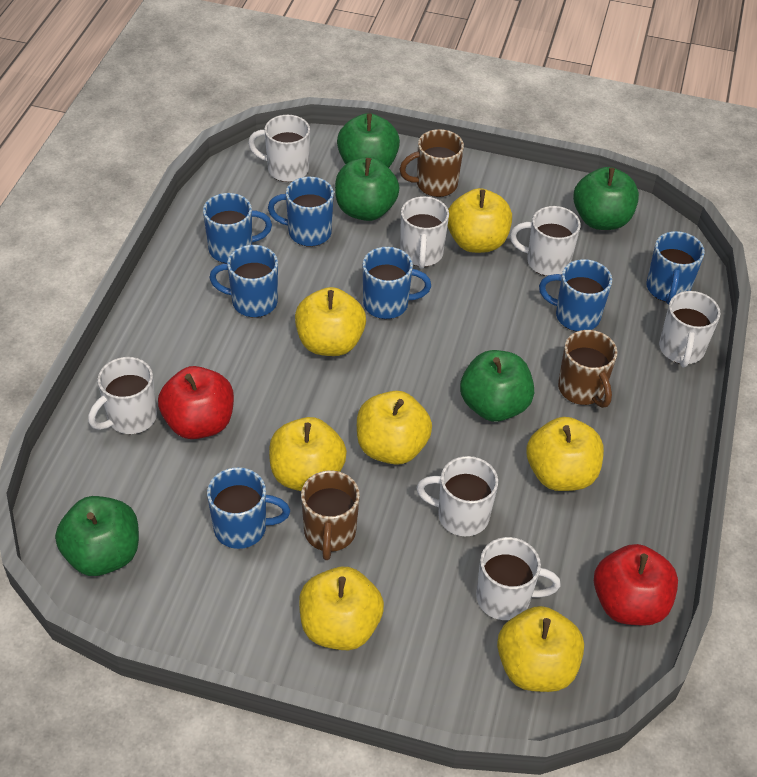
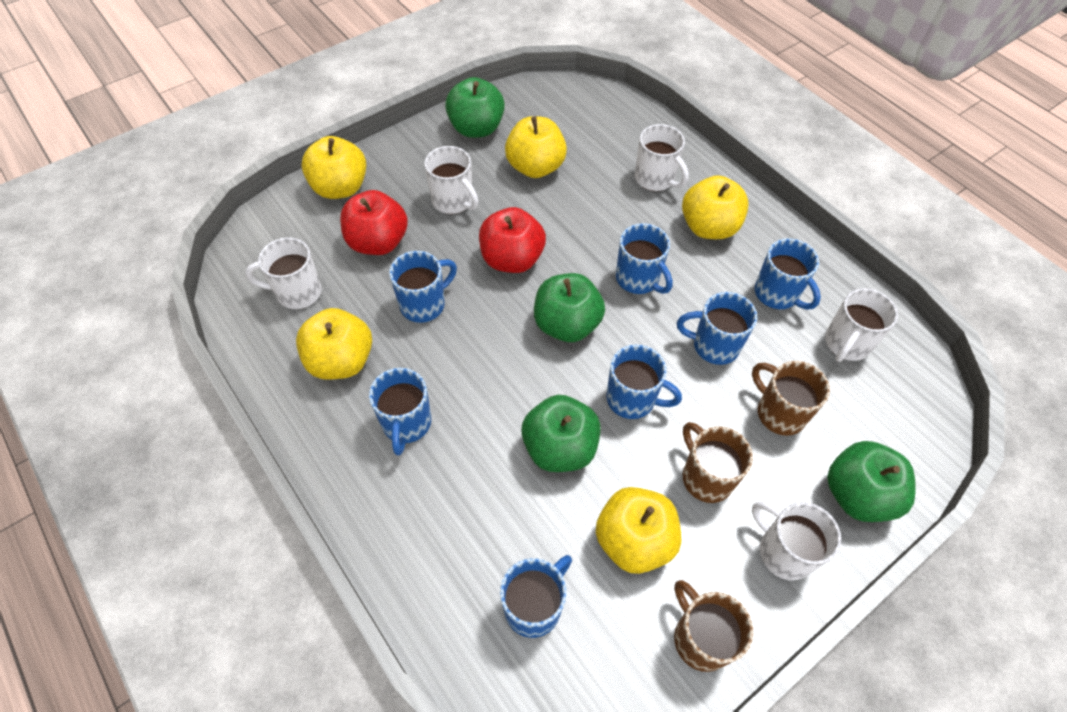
green apple: [55,496,139,576] [335,157,399,221] [337,113,400,168] [460,350,534,422] [573,167,639,230] = 5 -> [445,77,505,138] [521,395,601,472] [534,273,605,342] [827,441,916,522] = 4
white mug: [88,357,157,434] [248,115,310,182] [400,196,449,269] [417,456,498,536] [476,537,561,620] [510,206,581,276] [659,291,720,367] = 7 -> [245,237,322,309] [424,146,479,214] [635,124,689,191] [752,501,841,580] [825,288,898,362] = 5
yellow apple: [269,417,347,491] [295,287,366,356] [299,567,384,650] [357,391,432,465] [448,188,512,253] [497,606,584,692] [526,417,604,491] = 7 -> [296,308,372,380] [301,136,366,199] [505,116,567,178] [596,487,681,574] [682,175,749,239] = 5

